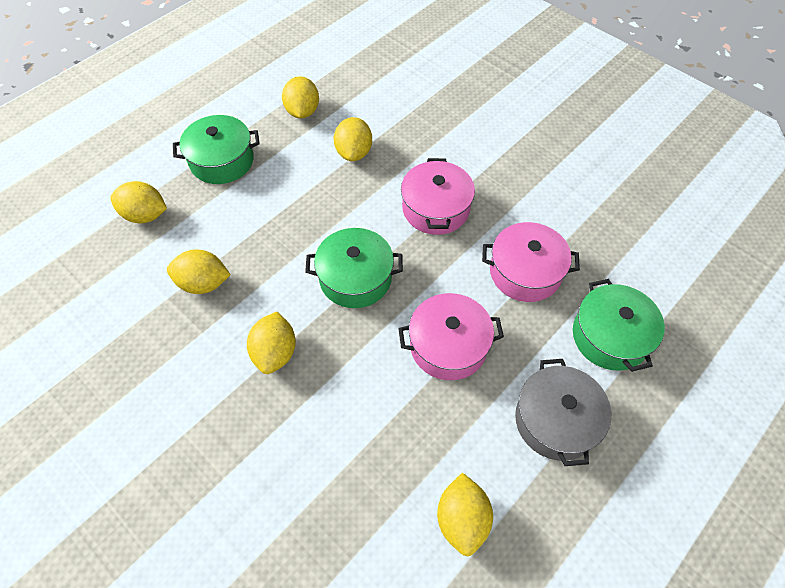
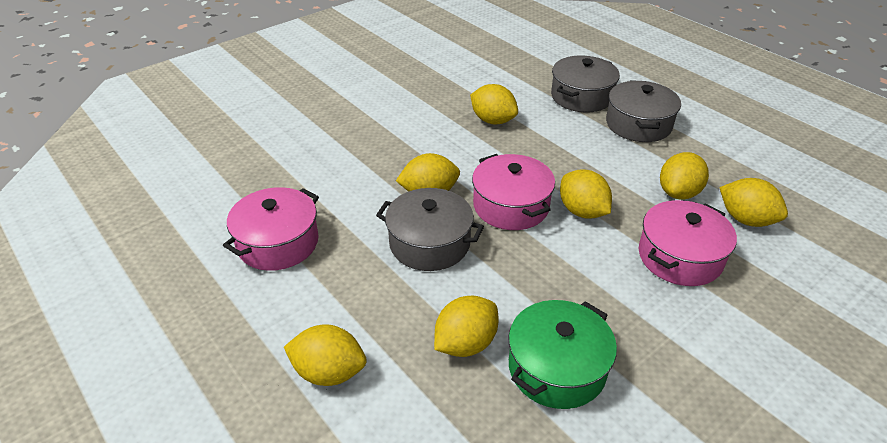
green pot: [173,115,260,184] [305,228,403,308] [573,279,665,372] = 3 -> [508,300,617,409] = 1
grey pot: [515,359,611,466] = 1 -> [376,188,484,271] [551,56,620,112] [606,80,681,142] = 3
yellow lemon: [111,181,167,223] [167,250,231,294] [247,312,296,374] [282,76,319,118] [334,117,372,161] [437,472,493,557] = 6 -> [284,324,367,386] [396,153,460,192] [434,296,498,357] [470,84,518,124] [560,169,612,219] [660,152,709,200] [719,178,788,227] = 7

